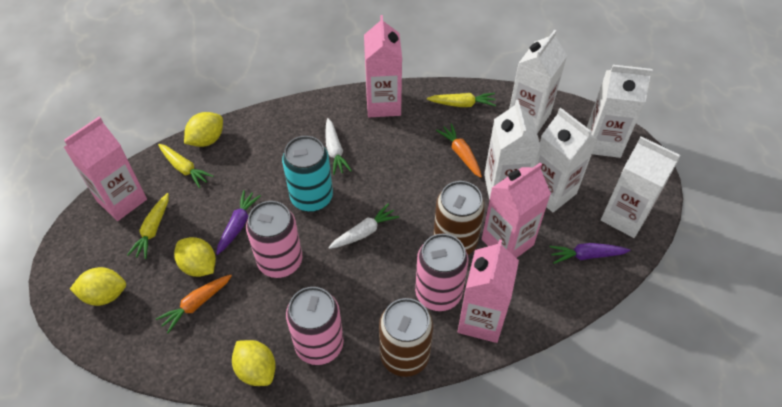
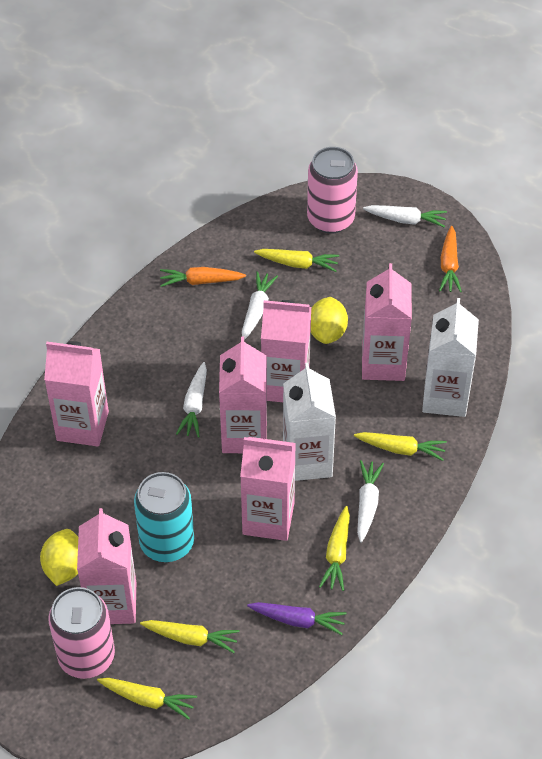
brown can: [379,298,433,377] [433,181,485,255] = 2 -> none = 0
pink can: [246,201,302,278] [286,287,344,365] [415,234,468,311] = 3 -> [48,587,115,679] [307,147,358,234] = 2
pink carton: [64,117,147,221] [364,15,402,117] [458,239,519,343] [482,163,551,258] = 4 -> [44,341,109,446] [77,508,136,624] [219,336,267,453] [240,437,296,541] [261,300,311,402] [362,263,412,381] = 6
purple carrot: [216,190,261,255] [549,243,631,264] = 2 -> [247,602,347,635] = 1
white carrot: [325,118,352,175] [328,204,399,249] = 2 -> [176,362,207,437] [242,271,278,340] [357,460,384,543] [363,205,447,227] = 4
white carton: [484,100,541,200] [509,30,567,133] [535,108,598,212] [587,65,653,158] [601,136,680,238] = 5 -> [283,363,336,481] [422,298,479,417] = 2
yellow carrot: [127,193,169,259] [158,144,214,188] [427,93,496,107] = 3 -> [97,678,197,720] [140,620,240,653] [254,249,339,272] [319,506,350,591] [354,432,447,461] = 5
yellow lemon: [70,267,126,306] [174,237,216,277] [184,112,223,147] [232,340,276,386] = 4 -> [40,529,78,586] [311,297,348,344] = 2

